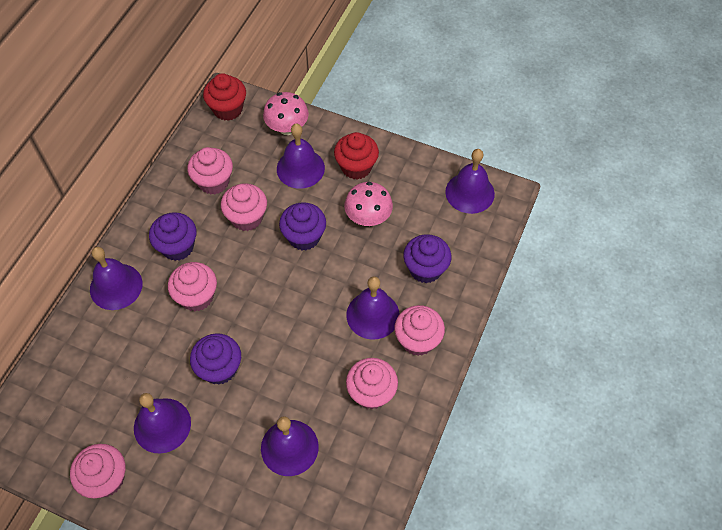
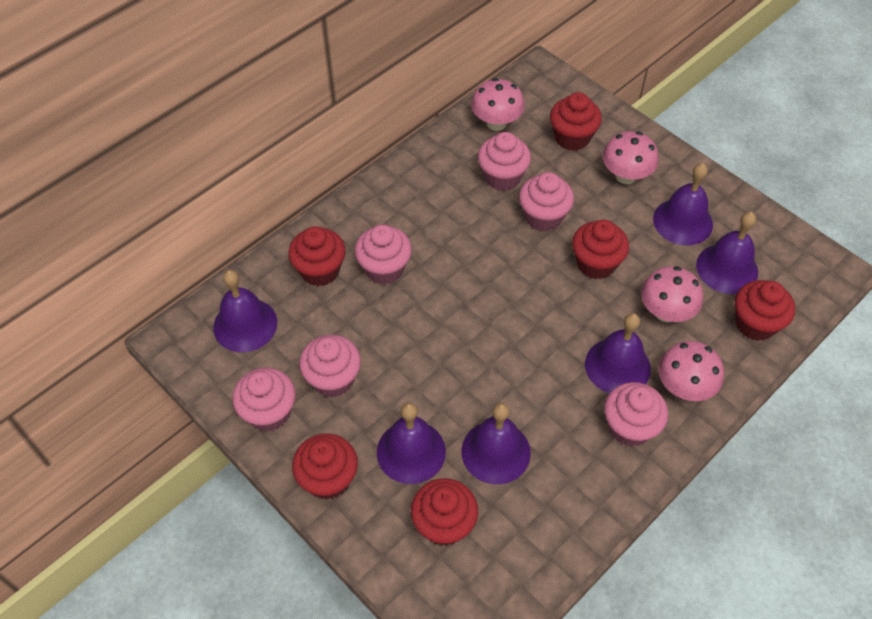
pink mushroom: [263,92,309,135] [344,182,393,226] = 2 -> [471,78,525,131] [603,131,658,184] [641,266,703,322] [658,341,724,401] = 4
purple cupcake: [149,212,196,261] [190,333,241,385] [279,202,326,250] [403,234,452,283] = 4 -> none = 0
red cupcake: [203,73,246,121] [334,132,379,180] = 2 -> [288,226,346,286] [292,433,358,500] [411,478,478,546] [550,92,602,151] [572,220,629,279] [735,280,795,341] = 6

